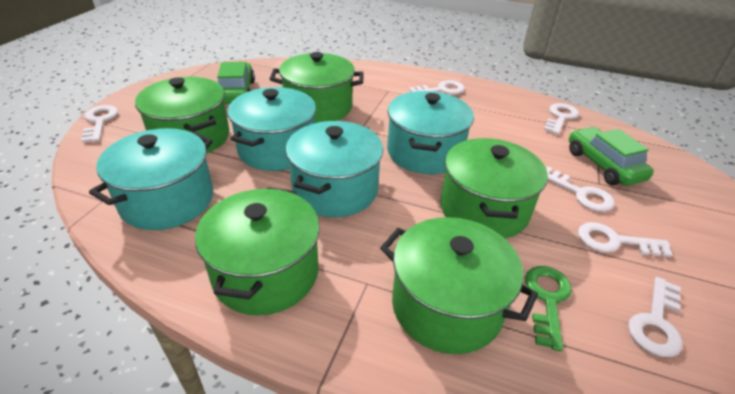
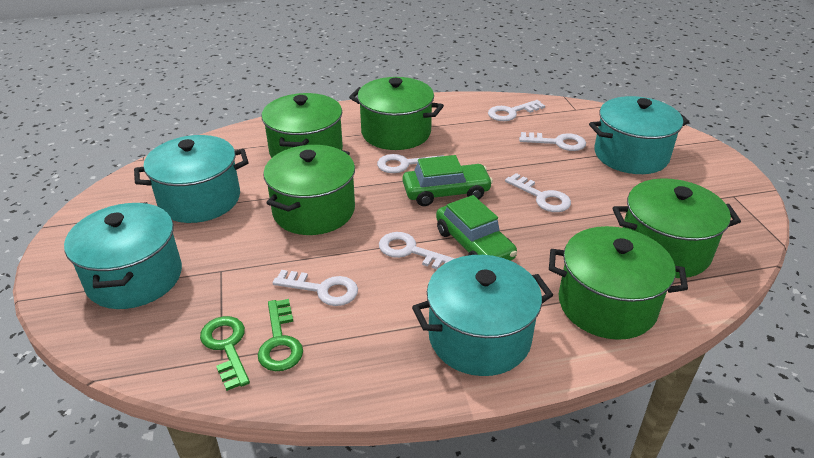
green key: [525,266,572,351] = 1 -> [200,316,250,391] [258,299,303,371] = 2

